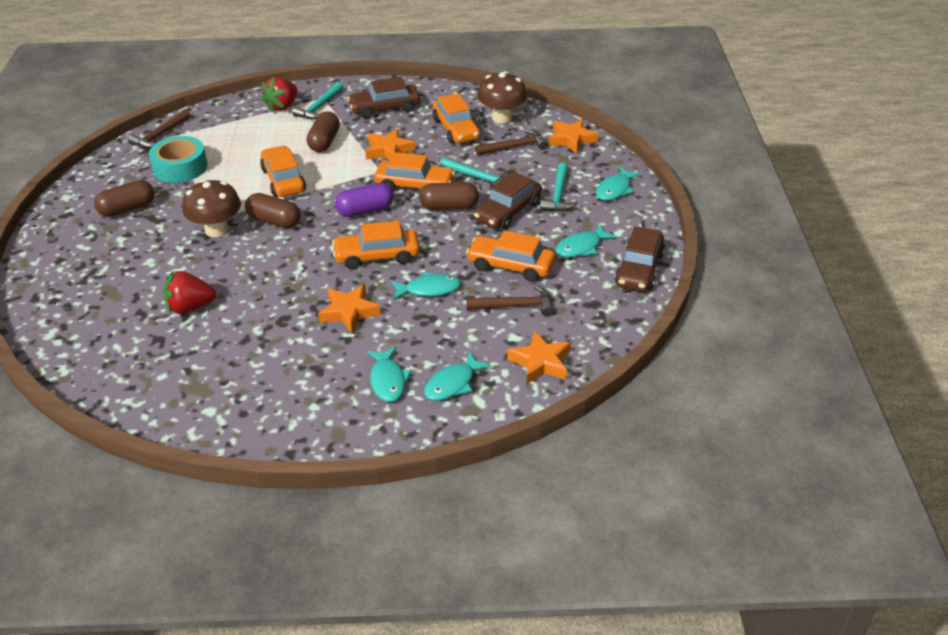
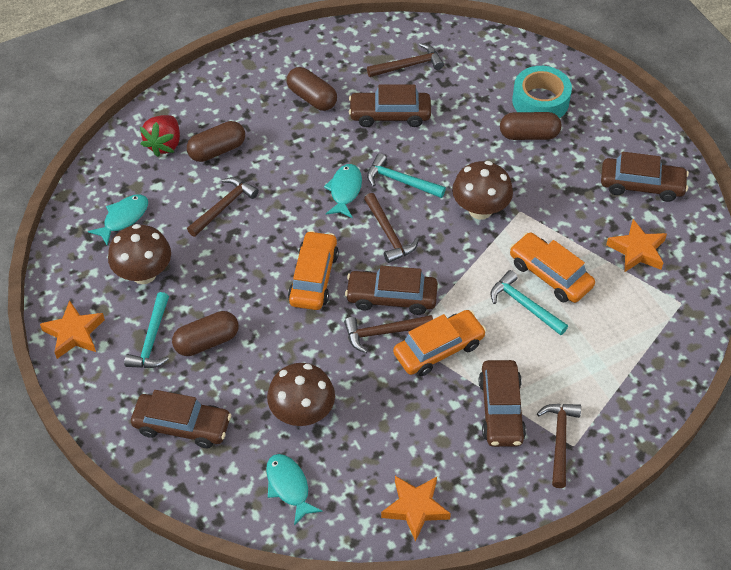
brown car: [347,77,420,119] [474,171,542,229] [615,226,665,291] = 3 -> [131,390,231,448] [345,266,438,315] [349,84,431,127] [479,360,526,447] [601,152,689,202] = 5
brown hammer: [128,109,191,149] [466,285,554,316] [475,129,548,156] = 3 -> [187,177,259,237] [344,315,433,353] [364,193,419,263] [367,43,444,77] [537,404,581,488] = 5
brown mushroom: [182,179,241,237] [477,71,527,123] = 2 -> [108,224,171,284] [267,363,335,426] [452,161,513,220] = 3
orange car: [260,146,306,197] [332,221,419,269] [374,152,455,190] [433,93,480,144] [466,230,555,282] = 5 -> [288,231,339,310] [393,310,486,376] [510,232,595,303] = 3
orange star: [318,284,381,334] [365,128,416,160] [507,331,571,384] [548,119,599,154] = 4 -> [40,300,105,359] [381,476,451,542] [606,219,667,272] = 3
purple capsule: [335,183,394,217] = 1 -> none = 0
red strawberry: [163,271,216,314] [261,77,298,112] = 2 -> [140,115,180,157] = 1
turquoise fish: [367,347,411,402] [391,272,461,300] [424,352,491,401] [556,224,617,257] [596,166,641,201] = 5 -> [88,194,148,246] [266,454,323,525] [324,164,362,218] = 3

